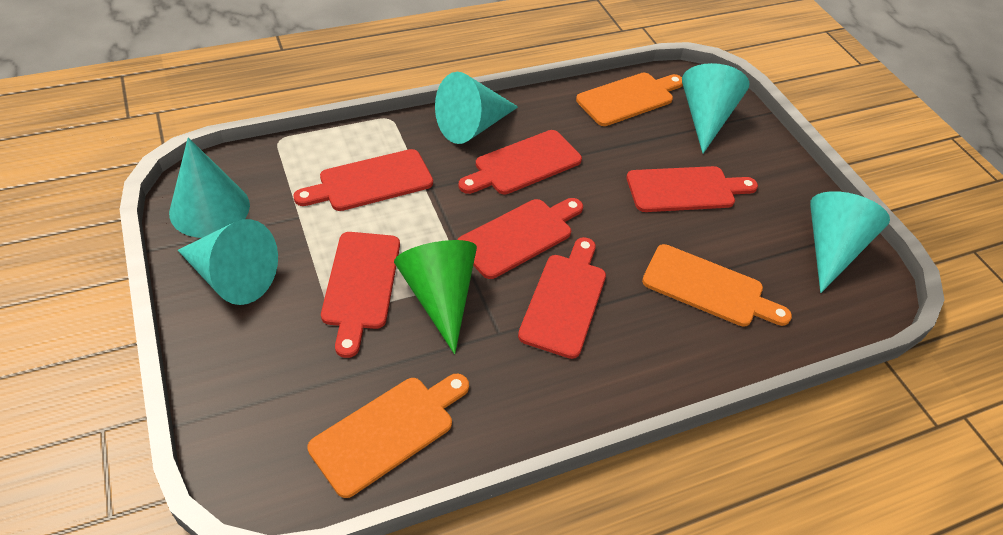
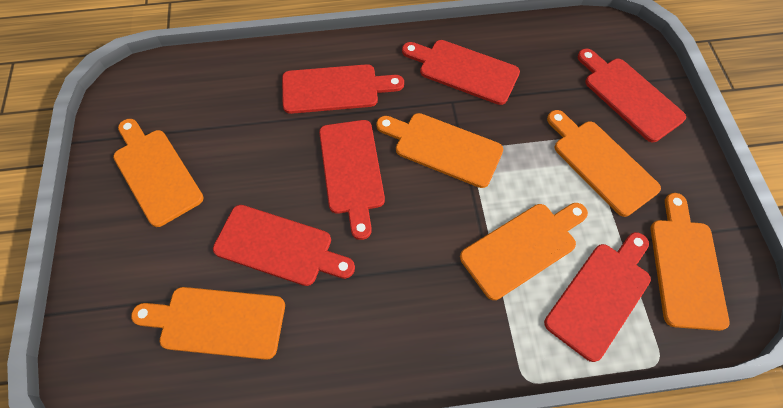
green cone: [394,240,477,354] = 1 -> none = 0
orange cutting board: [307,374,469,498] [576,73,683,126] [642,244,792,326] = 3 -> [113,119,204,227] [131,287,285,360] [376,113,503,188] [460,203,588,300] [547,110,661,217] [651,193,729,331] = 6
turquoise cone: [169,138,250,238] [178,219,278,305] [435,72,518,144] [682,63,750,153] [810,191,890,293] = 5 -> none = 0

